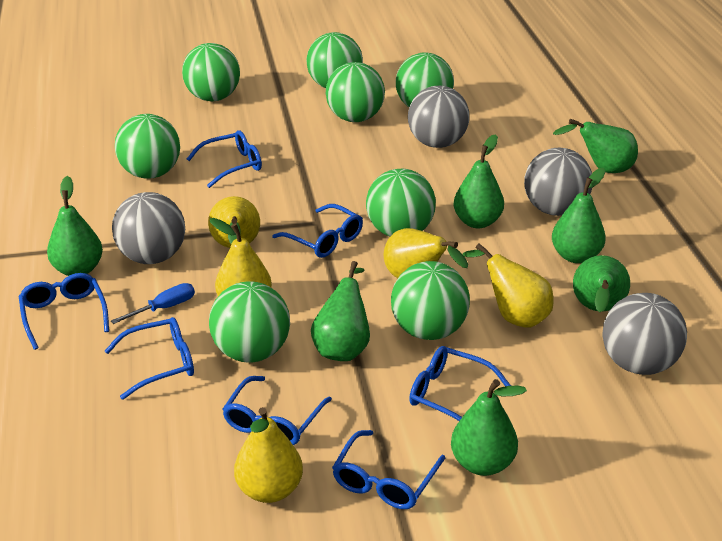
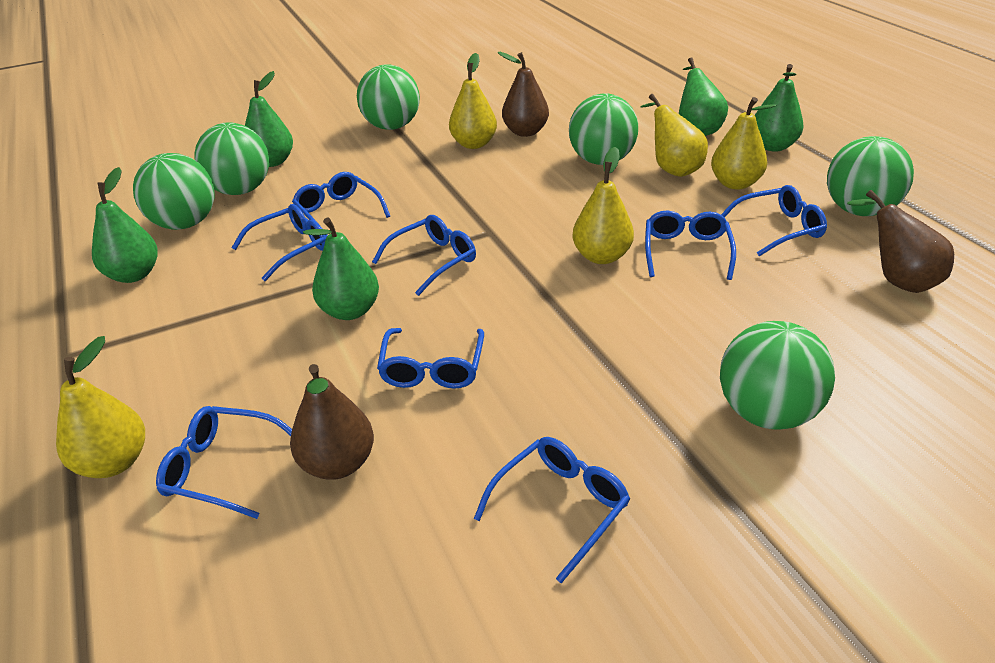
blue glasses: [19,273,109,350] [105,317,194,400] [187,130,262,188] [222,376,332,445] [272,204,363,258] [332,430,445,509] [409,346,511,421] = 7 -> [156,406,292,519] [231,204,326,281] [292,172,390,238] [372,215,476,296] [377,328,484,389] [474,437,630,583] [645,210,736,280] [721,185,827,256] = 8
blue screwdriver: [111,283,195,324] = 1 -> none = 0
brown pear: none = 0 -> [290,364,374,480] [497,52,549,137] [847,190,954,293] = 3
green ball: [115,114,180,179] [182,43,240,101] [209,281,290,362] [307,32,363,88] [326,62,385,122] [366,169,436,237] [391,261,470,340] [396,53,454,107] = 8 -> [133,153,215,230] [194,122,269,195] [357,64,420,130] [569,93,638,165] [720,321,835,430] [827,136,914,216] = 6
green pear: [47,176,103,276] [311,261,370,361] [451,379,527,476] [453,134,504,228] [552,168,606,263] [553,118,638,173] [573,255,630,312] = 7 -> [92,167,158,283] [245,71,293,167] [303,217,379,320] [679,58,728,136] [755,64,804,152] = 5
grey ball: [112,192,185,264] [408,86,469,148] [524,148,592,216] [602,293,687,375] = 4 -> none = 0

